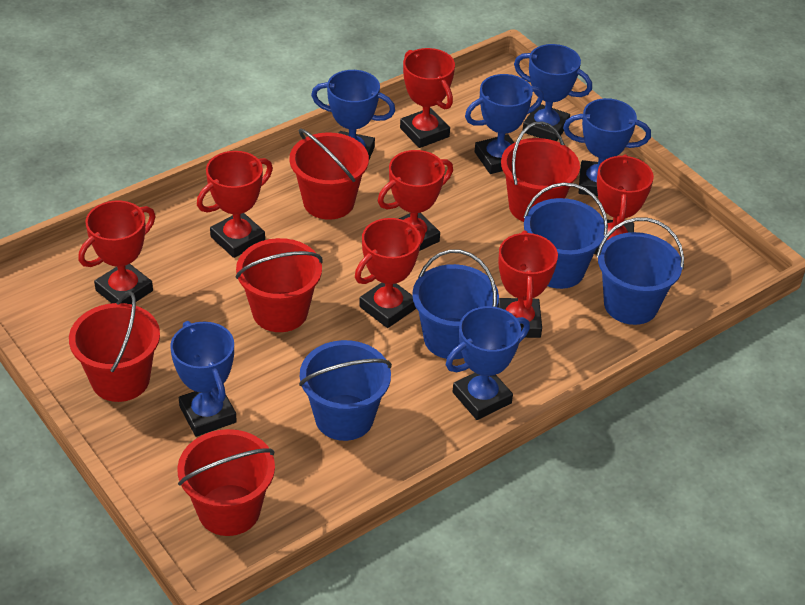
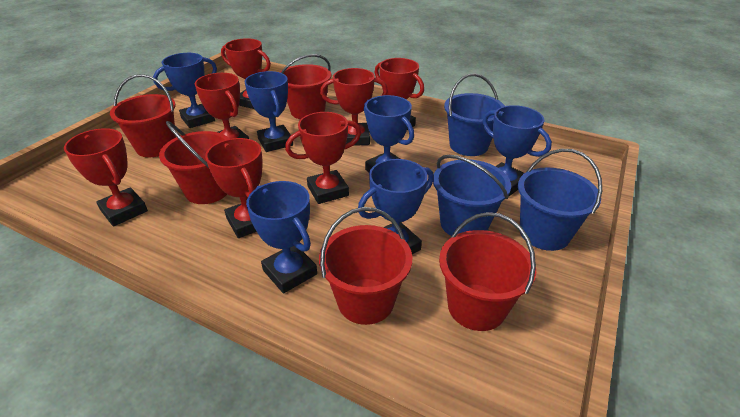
blue bucket: [299,340,392,441] [412,249,499,359] [523,182,608,289] [596,218,684,325] = 4 -> [433,155,511,236] [444,74,505,156] [518,149,602,251] = 3

